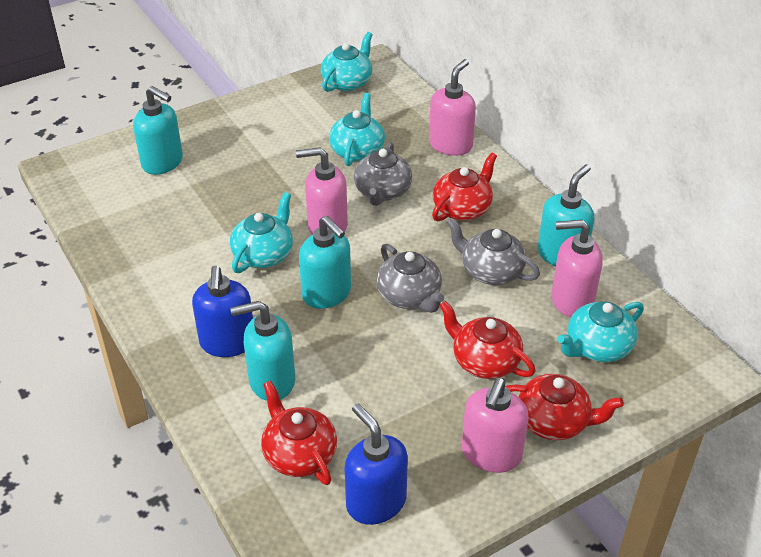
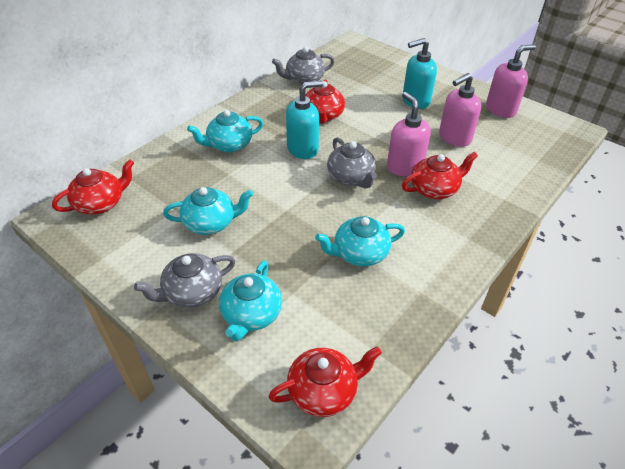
blue soap dispenser: [192,266,253,357] [345,404,408,525] = 2 -> none = 0
pink soap dispenser: [296,147,348,235] [429,59,476,156] [462,378,529,473] [551,220,603,317] = 4 -> [387,92,431,176] [439,73,481,147] [486,44,536,118] = 3
turquoise soap dispenser: [133,86,183,175] [230,301,295,401] [299,216,351,309] [538,164,594,266] = 4 -> [286,81,323,159] [403,38,437,109] = 2

